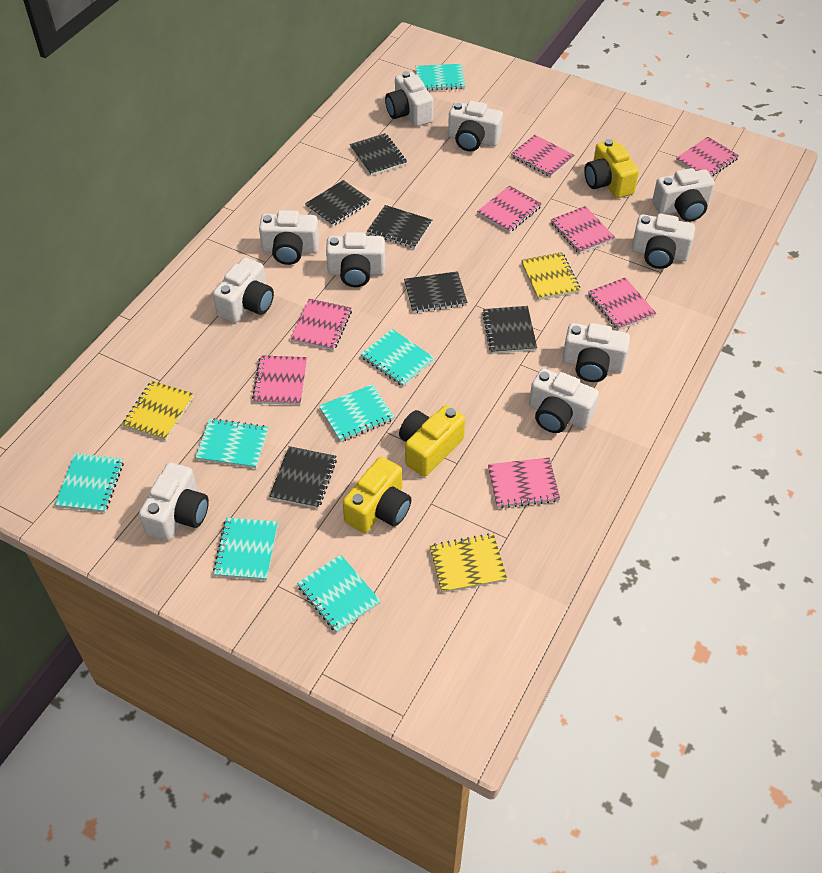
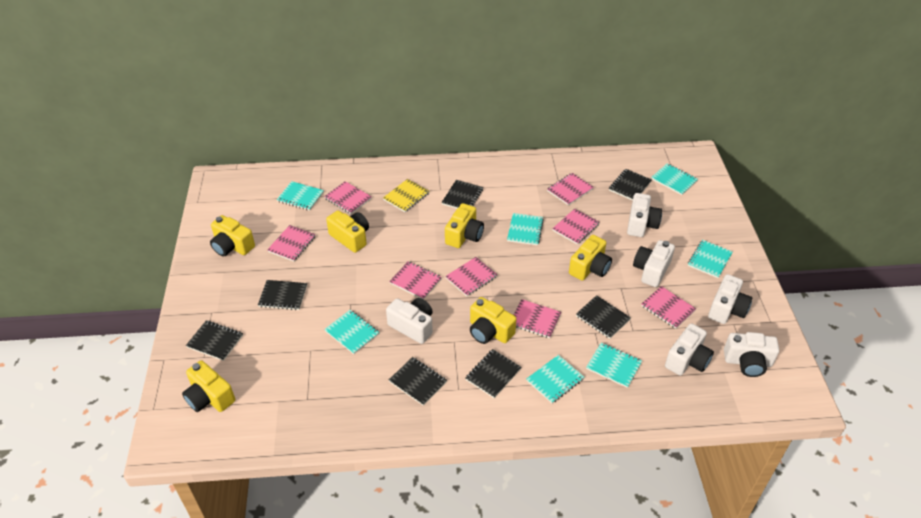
black notebook: [269,446,337,508] [305,180,371,226] [350,133,407,176] [367,205,432,249] [404,271,468,313] [482,306,537,354] = 6 -> [186,320,243,361] [258,280,307,310] [389,357,447,406] [442,180,483,209] [465,349,521,398] [576,295,631,339] [609,169,652,201] = 7
white camera: [139,462,209,541] [213,257,274,323] [259,210,319,265] [326,232,385,287] [385,71,434,127] [448,101,503,152] [529,368,599,433] [563,323,630,382] [632,214,695,269] [652,168,715,222] = 10 -> [386,298,433,344] [627,193,662,237] [633,240,675,287] [665,323,714,375] [708,274,753,324] [724,332,779,377] = 6
yellow camera: [343,457,412,533] [399,405,465,477] [584,139,639,198] = 3 -> [182,360,235,412] [210,215,255,257] [326,210,369,253] [445,203,484,248] [470,297,516,344] [569,235,612,281] = 6
yellow notebook: [122,381,194,441] [430,534,507,593] [521,252,580,300] = 3 -> [383,179,429,212] = 1

